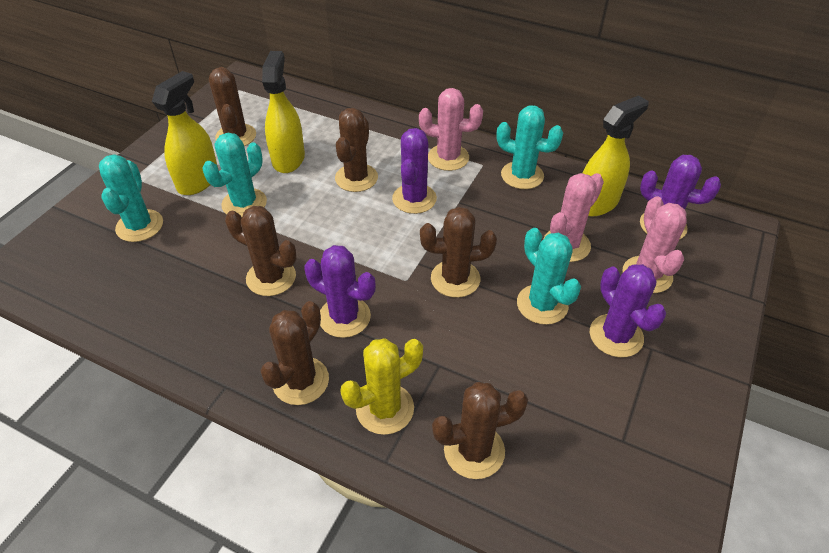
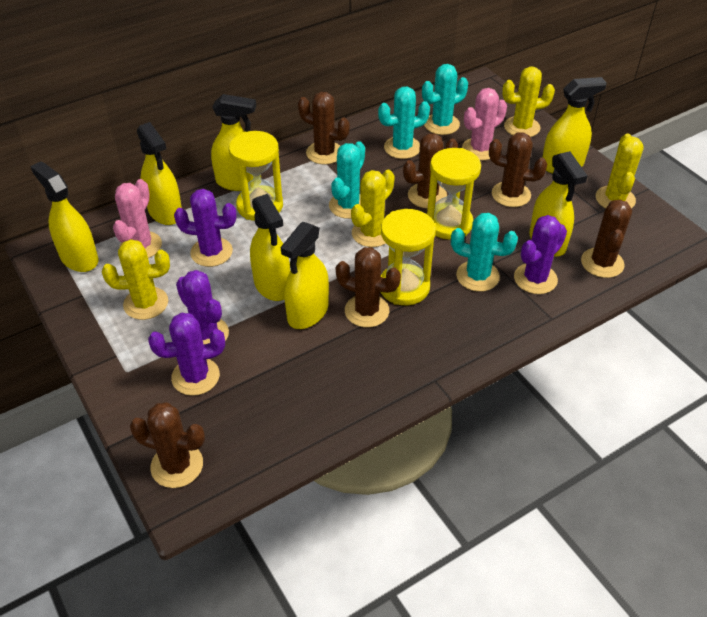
pink cactus: [419,88,483,171] [544,173,604,262] [623,196,687,293] = 3 -> [113,179,162,258] [462,88,507,160] = 2
yellow cactus: [340,338,423,435] = 1 -> [102,239,170,320] [351,170,395,247] [502,67,555,137] [596,134,644,208] = 4
yellow hourglass: none = 0 -> [229,131,283,221] [380,209,436,305] [427,148,481,239] = 3
yellow spray bottle: [152,71,218,195] [262,51,305,173] [583,95,649,217] = 3 -> [30,161,98,272] [137,122,182,225] [211,94,261,191] [250,194,290,301] [281,222,329,329] [529,151,587,256] [542,77,607,173] = 7

